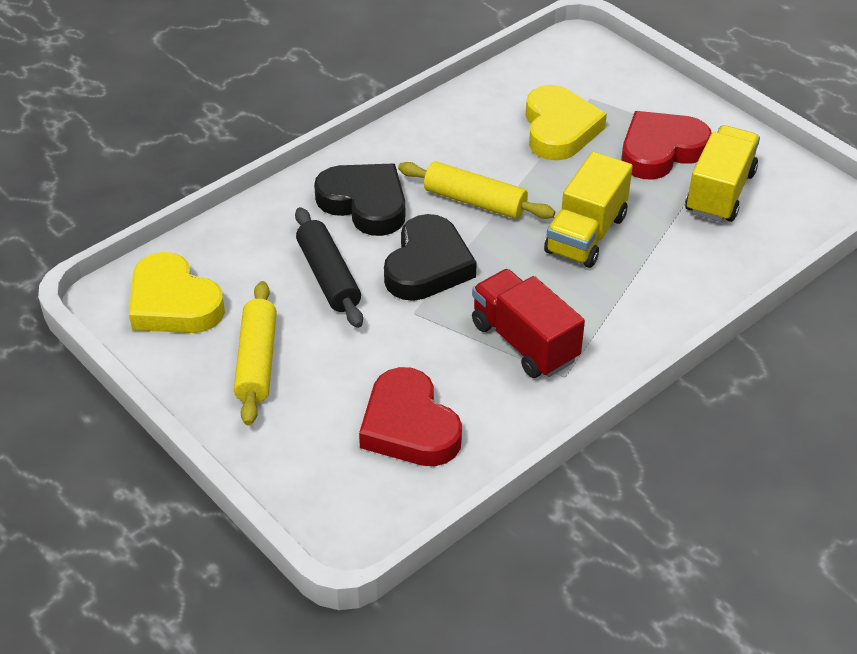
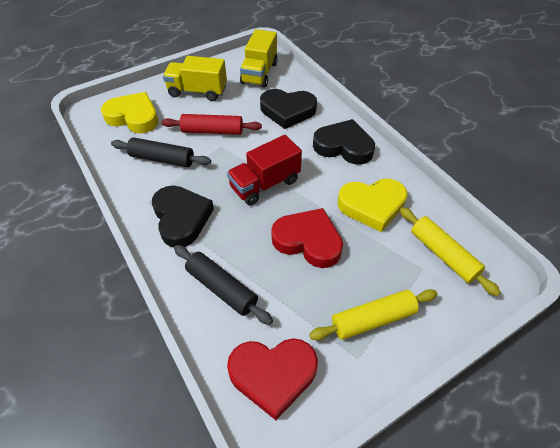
black heart: [314,164,405,236] [384,214,477,301] = 2 -> [152,185,214,247] [260,89,317,129] [313,119,375,165] = 3
black rolling pin: [295,207,363,328] = 1 -> [111,137,211,167] [174,245,273,325] = 2
red rolling pin: none = 0 -> [161,114,262,135] = 1

